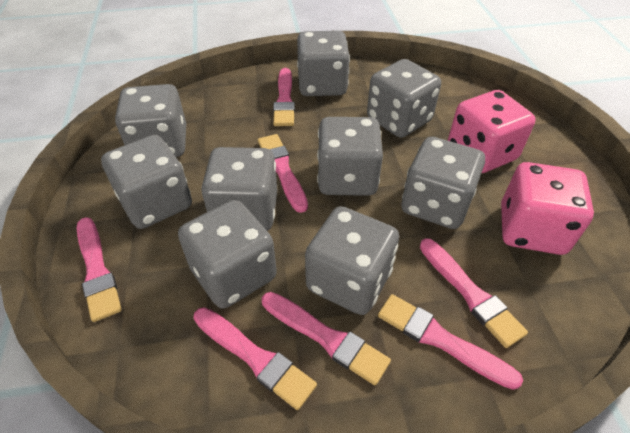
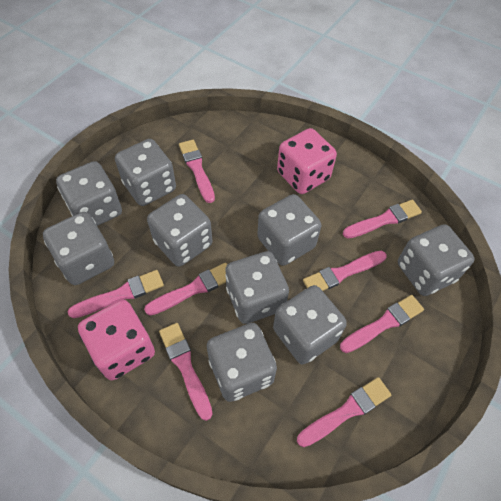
pink brush: [77,217,122,322] [193,307,317,410] [258,134,308,213] [262,292,391,385] [273,68,295,126] [378,294,523,390] [420,238,528,348] = 7 -> [68,270,164,318] [144,263,227,315] [159,323,213,421] [179,140,215,203] [297,377,391,447] [303,251,387,291] [340,295,424,353] [343,200,422,238] = 8

